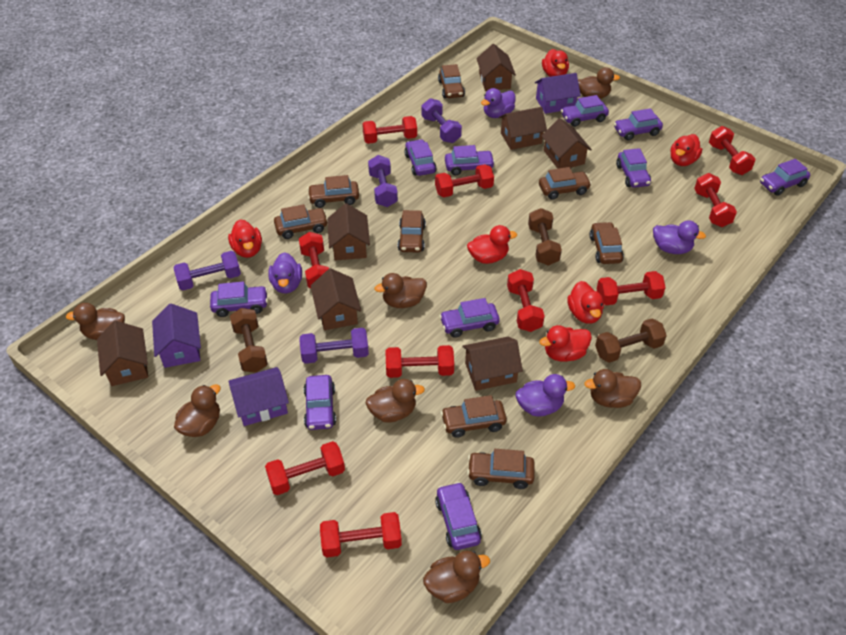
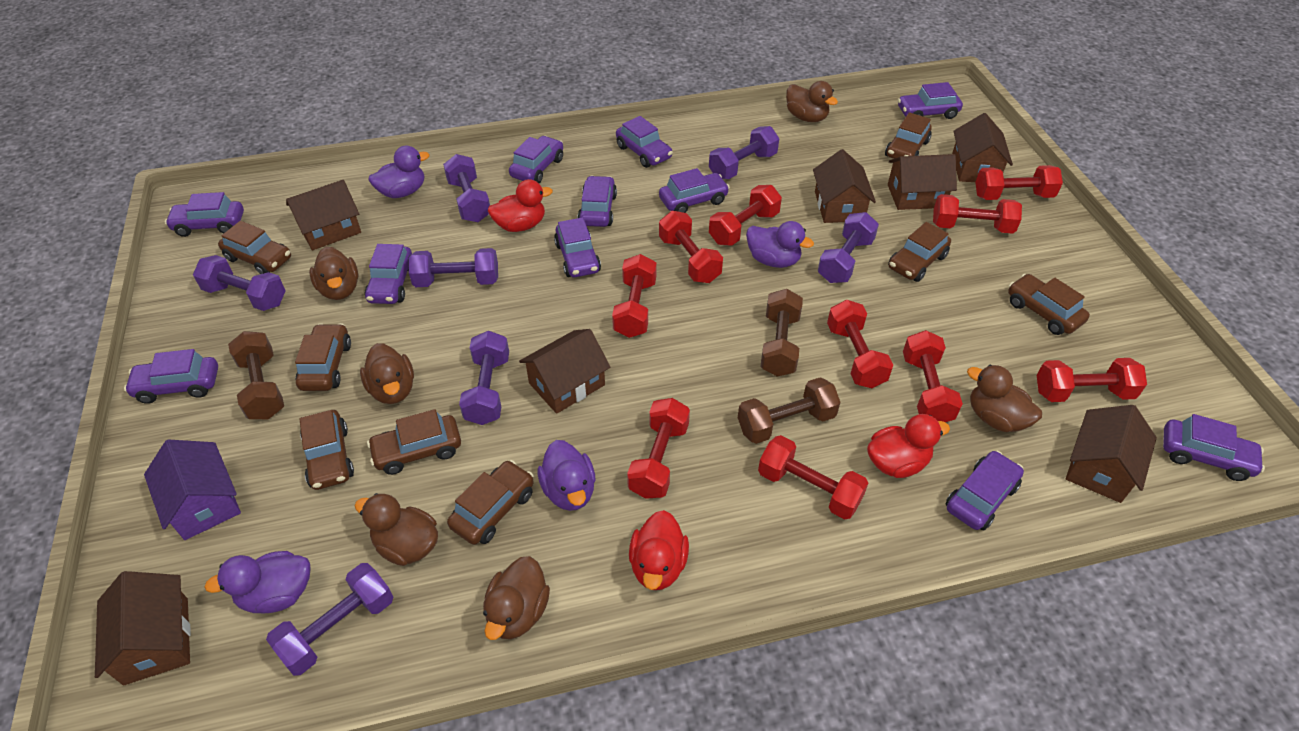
brown duck: [66,303,125,340] [174,384,221,437] [365,379,425,423] [374,273,427,308] [423,551,490,603] [578,67,620,99] [584,369,641,408] = 7 -> [309,247,358,300] [355,493,438,566] [360,343,414,404] [483,556,550,640] [786,81,838,122] [967,365,1042,432] = 6
purple car: [210,281,268,317] [304,375,336,430] [404,139,437,176] [435,482,482,550] [439,298,500,338] [445,145,495,175] [561,95,609,127] [614,108,663,140] [616,148,651,188] [760,159,810,196] = 10 -> [124,349,218,404] [165,192,244,237] [365,244,412,304] [509,136,563,183] [554,217,601,277] [577,176,617,227] [616,116,673,168] [659,168,730,213] [898,82,963,119] [946,450,1024,530] [1163,414,1265,481] = 11
purple dumbbell: [173,251,241,291] [300,328,369,364] [368,155,398,207] [421,98,462,143] = 4 -> [193,255,286,311] [266,563,393,676] [409,248,498,287] [443,154,490,222] [459,331,509,425] [709,126,779,179] [818,212,879,283] = 7
purple house: [152,303,201,368] [229,367,289,426] [535,73,581,114] = 3 -> [144,440,241,540] = 1
red duck: [228,219,262,258] [467,225,517,264] [539,325,592,362] [542,49,569,77] [567,281,604,324] [670,134,702,166] = 6 -> [488,179,553,232] [629,510,689,590] [867,414,950,478] = 3

